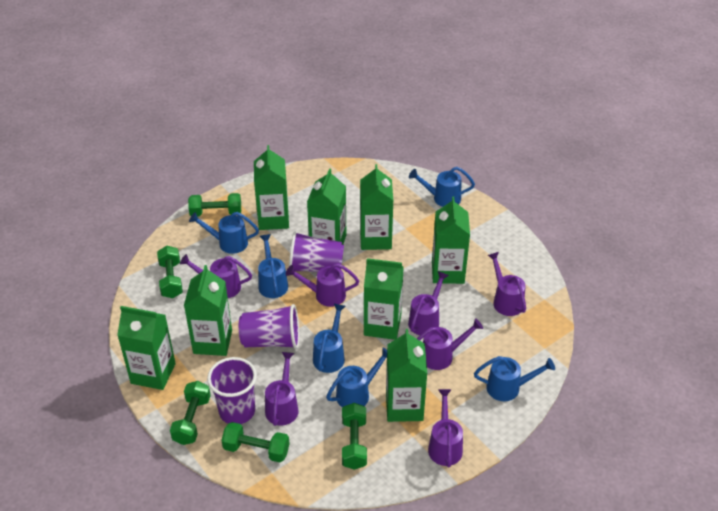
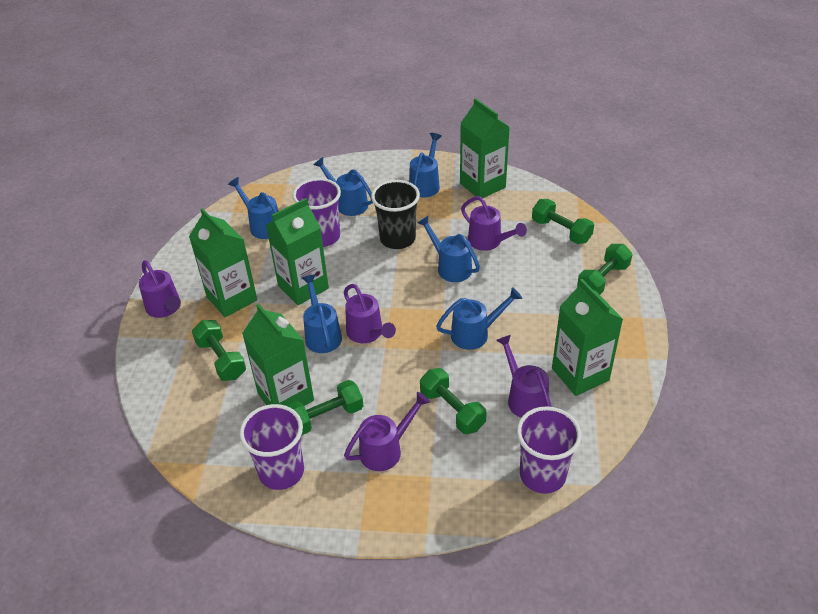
black cup: none = 0 -> [371,180,420,249] = 1
green carton: [117,306,176,390] [184,265,232,356] [254,145,289,230] [307,168,346,245] [360,164,393,250] [364,258,404,340] [386,329,427,422] [432,197,470,284] = 8 -> [189,208,257,317] [242,304,314,406] [266,198,329,305] [460,98,510,198] [552,279,623,396] = 5
purple watering can: [180,254,252,298] [265,352,299,426] [286,263,359,307] [408,271,449,335] [417,318,483,370] [428,389,463,468] [488,252,526,316] = 7 -> [139,260,181,318] [344,284,396,343] [344,392,430,471] [461,196,527,251] [496,335,551,418] = 5

